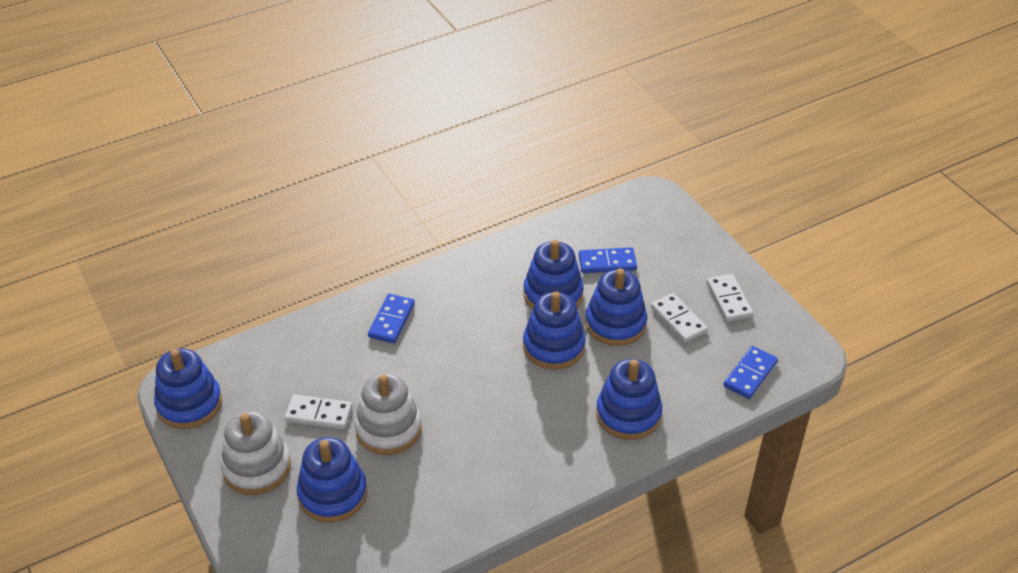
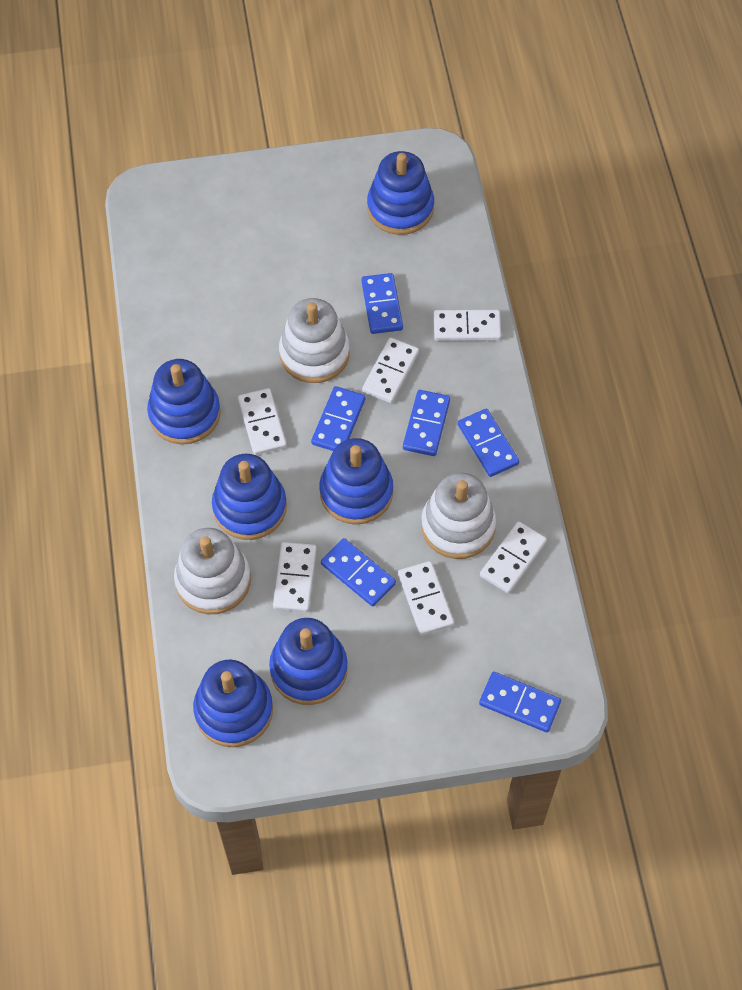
blue domino: [368,294,415,343] [578,247,637,273] [723,346,778,399] = 3 -> [311,386,365,451] [321,538,396,607] [361,273,403,334] [403,390,450,456] [458,408,519,477] [479,672,561,732] = 6
white domino: [285,394,352,429] [651,293,708,343] [707,274,753,322] = 3 -> [238,388,287,455] [273,542,317,612] [362,338,419,403] [398,561,454,635] [434,310,501,341] [480,521,547,594] = 6
white stacking toy: [221,411,291,495] [355,373,422,455] = 2 -> [174,528,251,614] [279,298,350,383] [421,473,496,559] = 3

